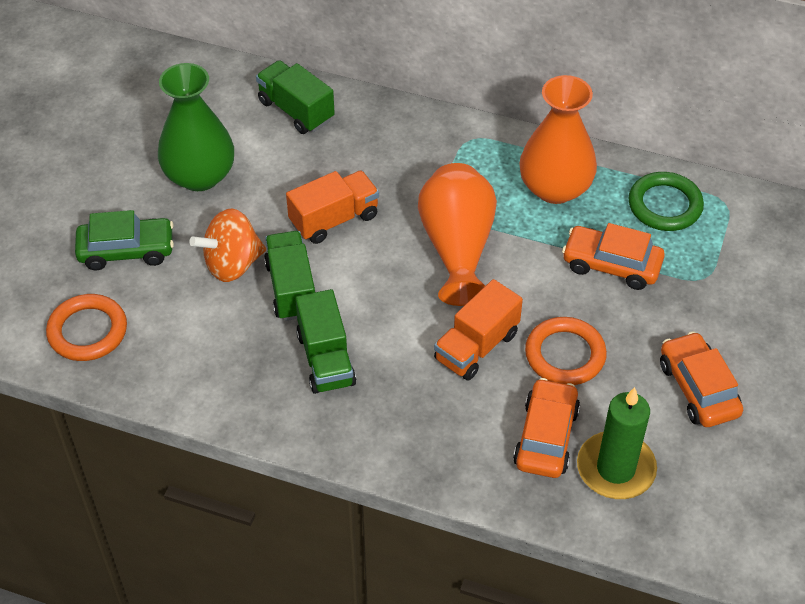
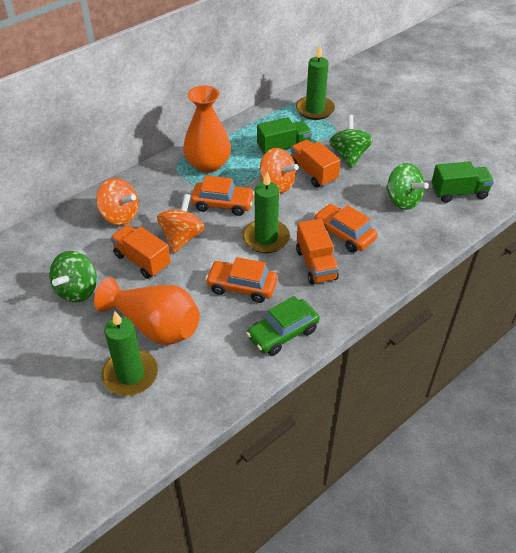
green candle: [577,387,657,499] = 1 -> [101,311,158,396] [243,172,290,253] [296,46,335,120] = 3
green ring: [629,172,704,231] = 1 -> none = 0
green spinning top: none = 0 -> [49,251,97,303] [329,115,373,168] [386,163,429,210] = 3
green truck: [256,60,335,134] [264,231,315,321] [295,289,356,394] = 3 -> [257,117,312,155] [431,161,494,203] = 2
green vase: [158,63,234,191] = 1 -> none = 0
orange ring: [46,294,127,361] [525,317,607,385] = 2 -> none = 0
orange spinning top: [189,208,266,282] = 1 -> [96,178,139,225] [157,194,205,253] [260,148,299,193] = 3
orange truck: [286,170,379,244] [434,279,523,381] = 2 -> [110,225,171,279] [290,140,341,188] [296,219,339,285] = 3

